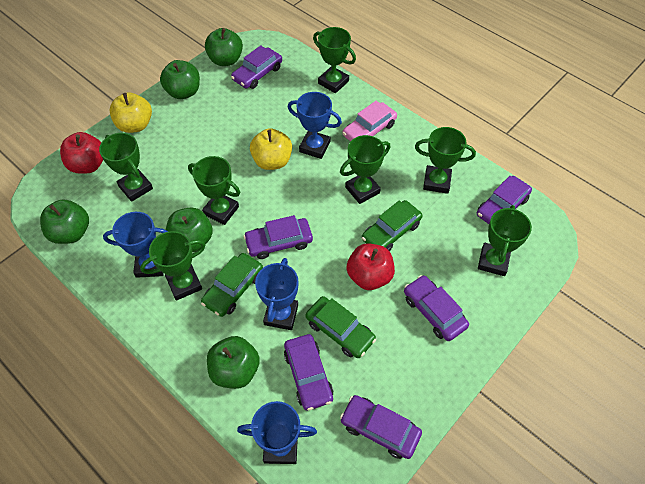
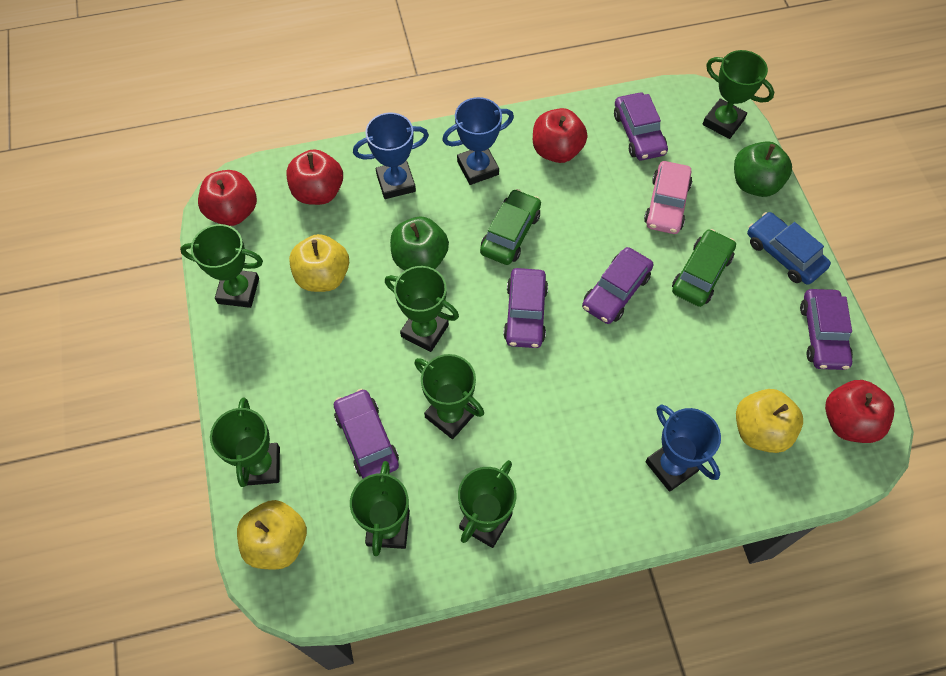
blue car: none = 0 -> [747,212,831,285] = 1
blue trophy: [103,212,168,278] [237,401,317,464] [255,258,298,330] [288,92,342,159] = 4 -> [353,113,429,199] [442,97,514,185] [645,405,721,492] = 3
green apple: [40,200,89,244] [160,60,200,99] [166,207,213,252] [205,28,243,66] [207,336,260,389] = 5 -> [390,217,449,270] [734,141,792,197] = 2
green car: [201,253,263,317] [305,296,376,358] [362,200,423,251] = 3 -> [480,189,541,265] [672,229,736,307] = 2
purple car: [231,45,282,89] [244,215,313,259] [284,334,333,410] [340,395,422,459] [404,275,469,341] [477,176,532,224] = 6 -> [334,389,399,478] [503,268,548,348] [582,247,653,324] [614,93,668,160] [800,289,853,370] = 5
red apple: [60,132,103,174] [346,243,395,290] = 2 -> [198,170,257,226] [286,149,343,205] [533,108,588,163] [825,380,895,443] = 4
yellow apple: [109,92,152,133] [250,128,292,170] = 2 -> [237,500,307,570] [289,234,349,292] [736,389,803,453] = 3

